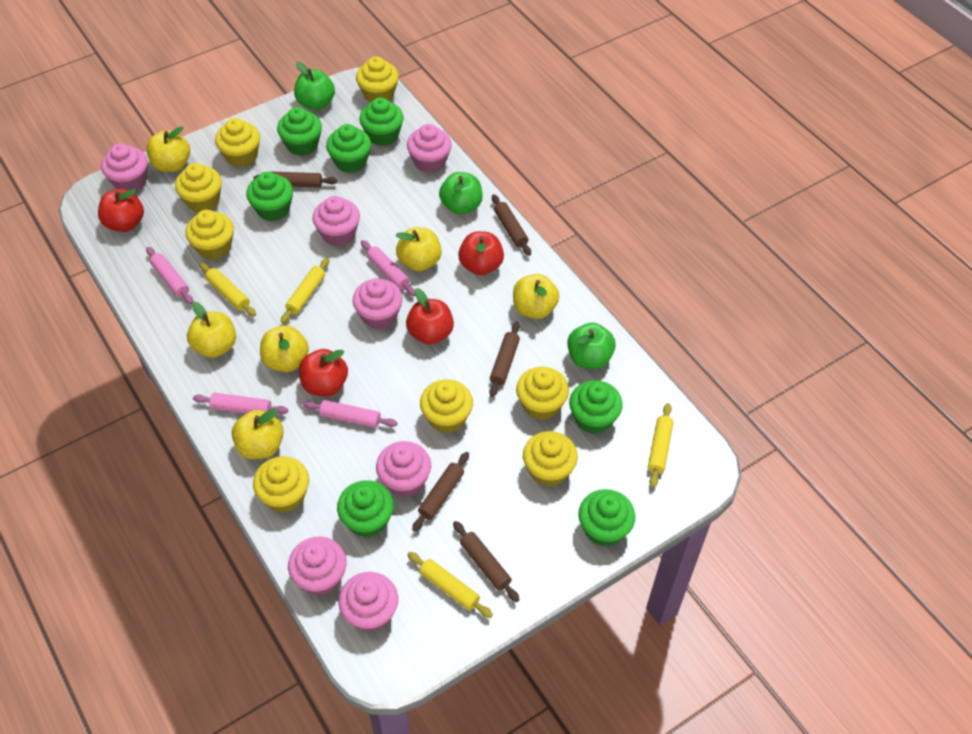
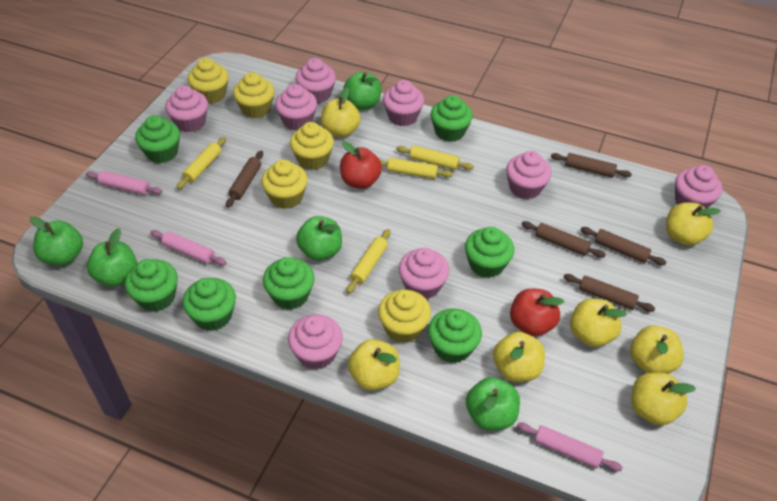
green apple: [294,62,335,110] [439,172,483,215] [567,323,616,369] = 3 -> [30,216,83,266] [87,228,137,287] [296,216,342,261] [343,72,382,110] [466,377,520,431] = 5
pink cupcake: [101,143,148,190] [288,537,347,596] [313,196,360,246] [338,572,398,632] [353,278,403,329] [376,441,431,497] [407,124,452,173] = 7 -> [165,85,208,132] [275,84,317,130] [288,314,343,370] [295,58,336,103] [383,80,424,126] [399,248,449,299] [506,151,552,199] [675,165,723,208] = 8
pink rolling pin: [146,247,193,304] [193,393,288,414] [303,400,397,428] [361,240,415,296] = 4 -> [86,171,162,195] [150,230,227,265] [517,423,623,471] = 3
red apple: [98,189,144,232] [299,349,348,396] [406,288,454,345] [458,231,504,275] = 4 -> [340,141,382,189] [510,288,564,336] = 2
yellow apple: [147,126,190,172] [187,302,236,358] [232,408,284,459] [260,325,309,372] [396,227,442,271] [513,274,559,319] = 6 -> [321,87,361,138] [348,339,400,391] [493,332,545,382] [570,299,627,347] [630,325,684,374] [631,373,696,426] [666,202,721,246] = 7
yellow cupcake: [175,163,222,212] [186,210,234,260] [215,118,260,167] [253,456,309,513] [356,56,399,102] [420,379,473,433] [516,367,569,420] [523,431,578,487] = 8 -> [188,58,229,104] [233,72,275,118] [261,160,308,209] [290,122,334,170] [378,289,431,343] = 5

